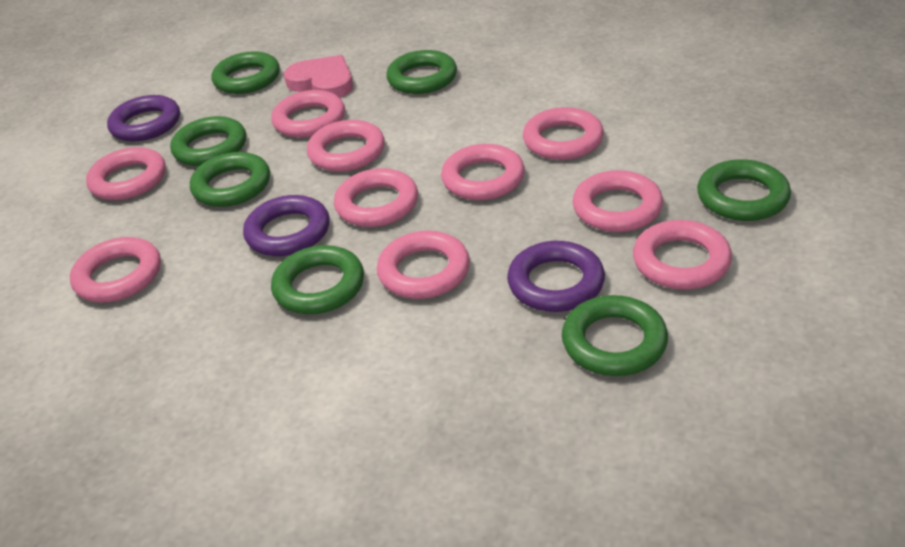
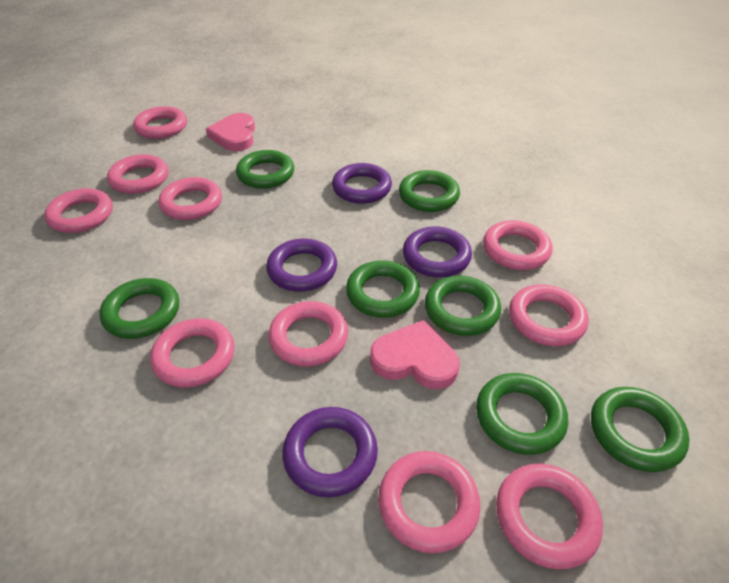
pink heart: [284,55,353,97] = 1 -> [206,113,255,151] [370,320,460,389] = 2
purple ring: [107,95,180,142] [243,195,329,256] [507,241,605,312] = 3 -> [266,238,337,292] [282,407,378,497] [332,163,392,204] [403,226,472,277] = 4

